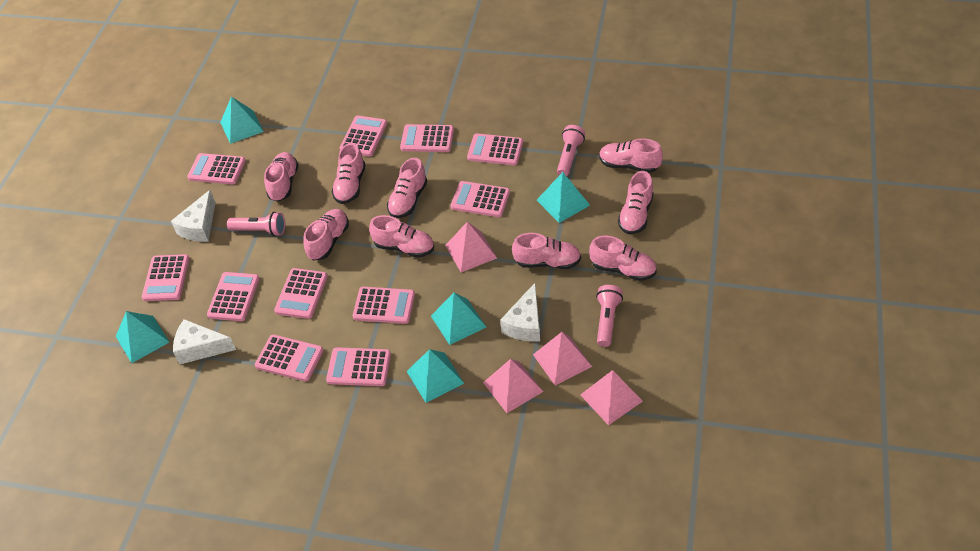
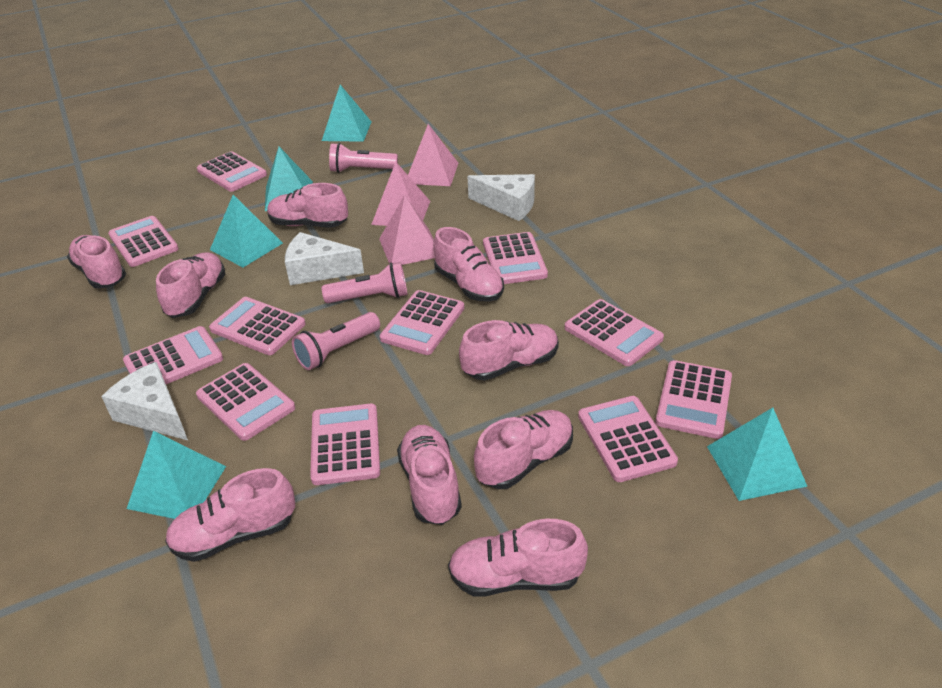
pink pyramid: [445,222,497,272] [483,359,544,413] [533,332,592,386] [580,370,643,425] = 4 -> [371,162,430,226] [379,195,435,265] [408,124,458,186] = 3

